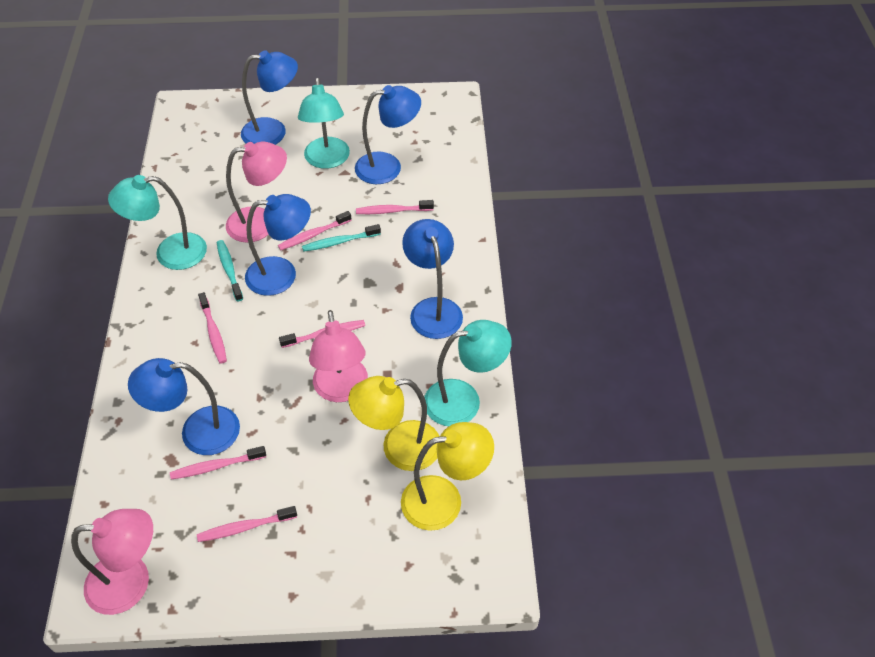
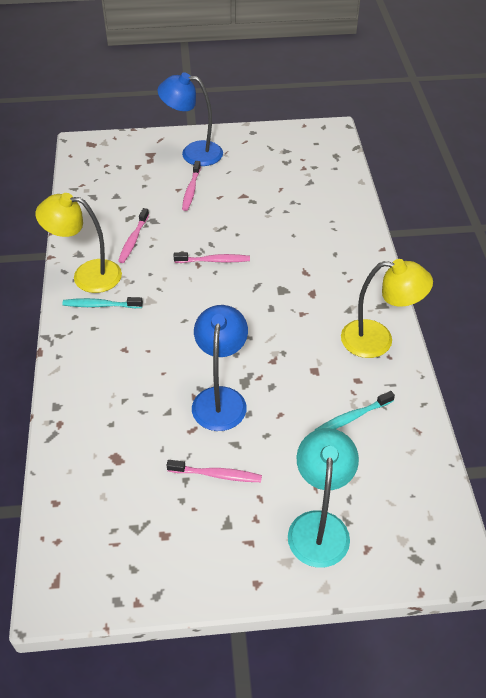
blue lamp: [128,358,240,455] [241,50,298,145] [245,194,311,296] [355,85,421,184] [402,219,463,339] = 5 -> [158,72,223,166] [192,305,248,431] = 2
pink lamp: [71,509,153,615] [226,141,287,243] [309,310,368,402] = 3 -> none = 0
pink toothbrush: [170,446,266,480] [197,506,297,542] [198,292,227,364] [278,211,352,250] [279,320,365,348] [356,200,434,214] = 6 -> [118,208,149,263] [167,460,262,482] [174,252,250,263] [182,161,201,211] = 4
turquoise lamp: [108,175,207,270] [298,78,350,169] [424,320,512,426] = 3 -> [288,428,359,568] = 1

